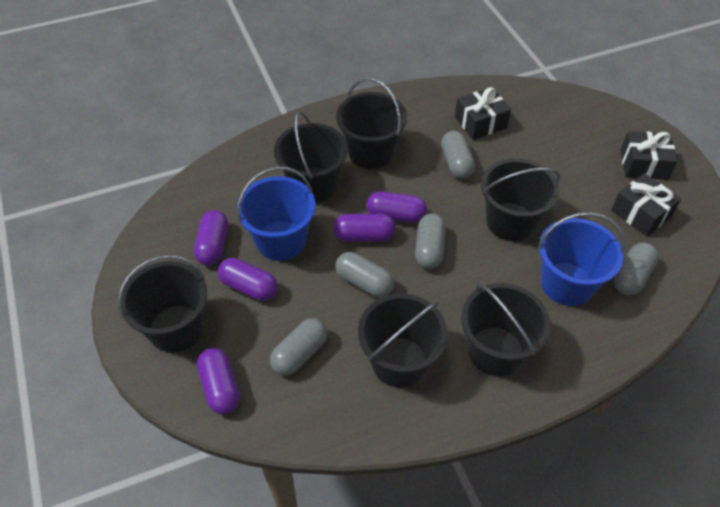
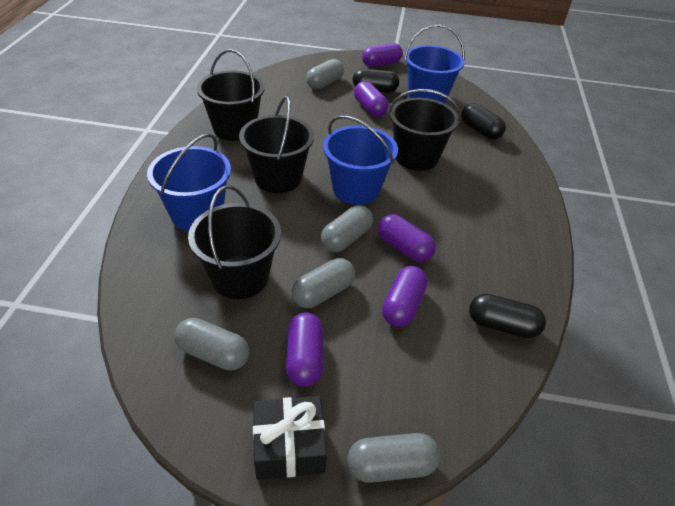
black bucket: [118,255,208,353] [274,111,348,203] [336,78,407,169] [358,294,448,388] [461,283,551,376] [481,158,560,241] = 6 -> [188,185,281,299] [197,49,265,141] [239,96,314,193] [389,89,461,171] = 4
black capsule: none = 0 -> [353,69,399,93] [461,103,506,140] [469,294,546,338] = 3
black gift: [455,87,511,140] [611,173,681,237] [620,131,677,180] = 3 -> [253,396,327,480] = 1
blue bucket: [237,167,316,261] [538,212,625,306] = 2 -> [147,133,231,231] [323,115,398,205] [404,24,465,103] = 3

